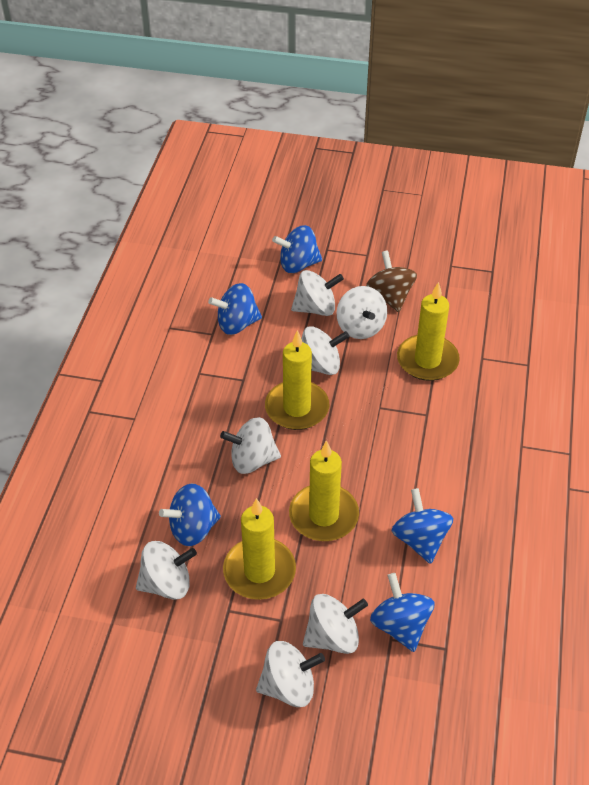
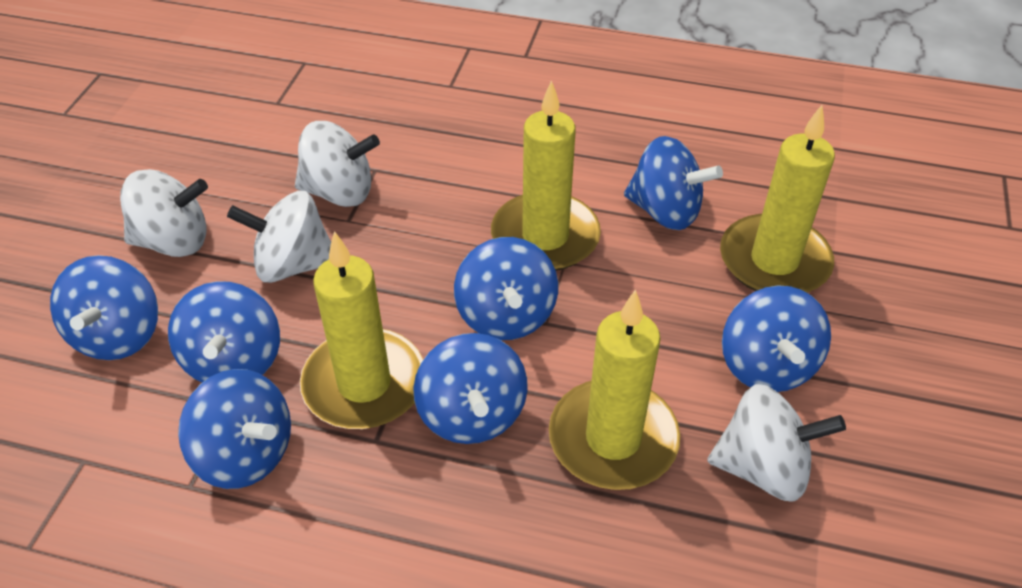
blue spinning top: [159,484,221,546] [208,283,262,335] [272,225,322,273] [370,573,434,652] [392,488,453,564] = 5 -> [50,255,158,360] [168,281,280,382] [178,369,291,489] [413,333,528,444] [454,237,558,340] [624,136,723,230] [722,285,831,392] = 7
brown spinning top: [366,250,417,312] = 1 -> none = 0
white spinning top: [136,541,197,600] [220,417,281,474] [256,641,325,707] [291,270,344,316] [302,326,349,375] [303,594,368,654] [337,286,387,339] = 7 -> [120,169,208,257] [227,191,331,283] [295,121,380,207] [707,384,846,502] = 4

